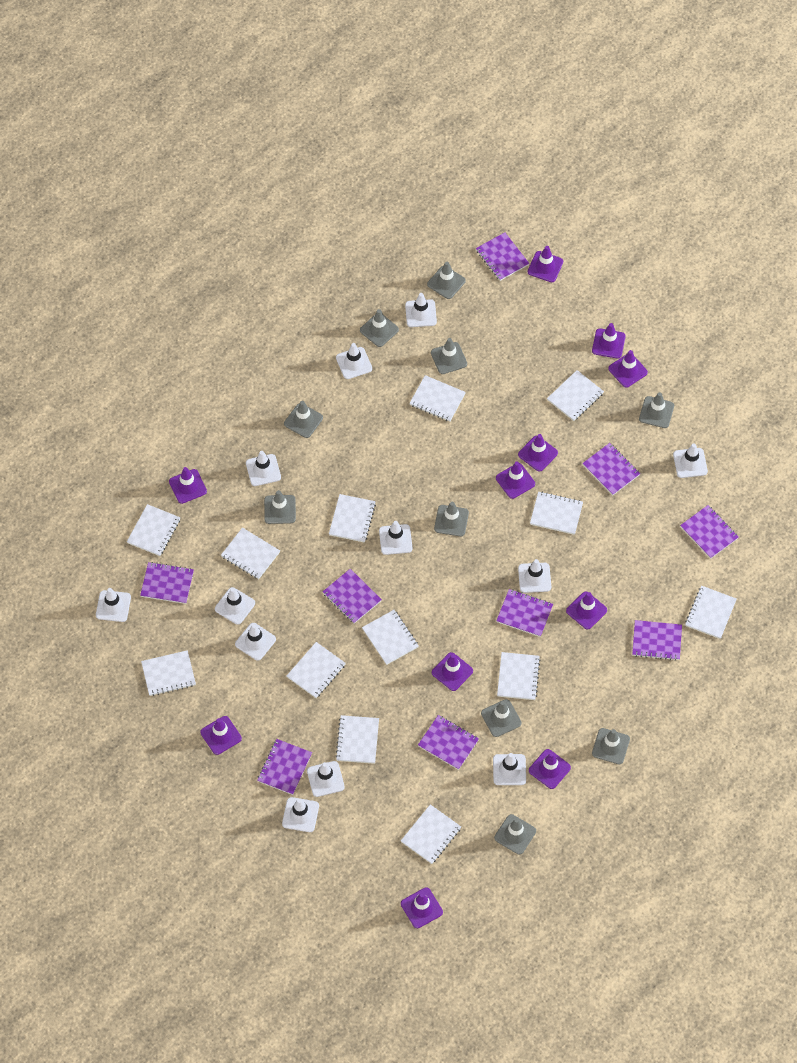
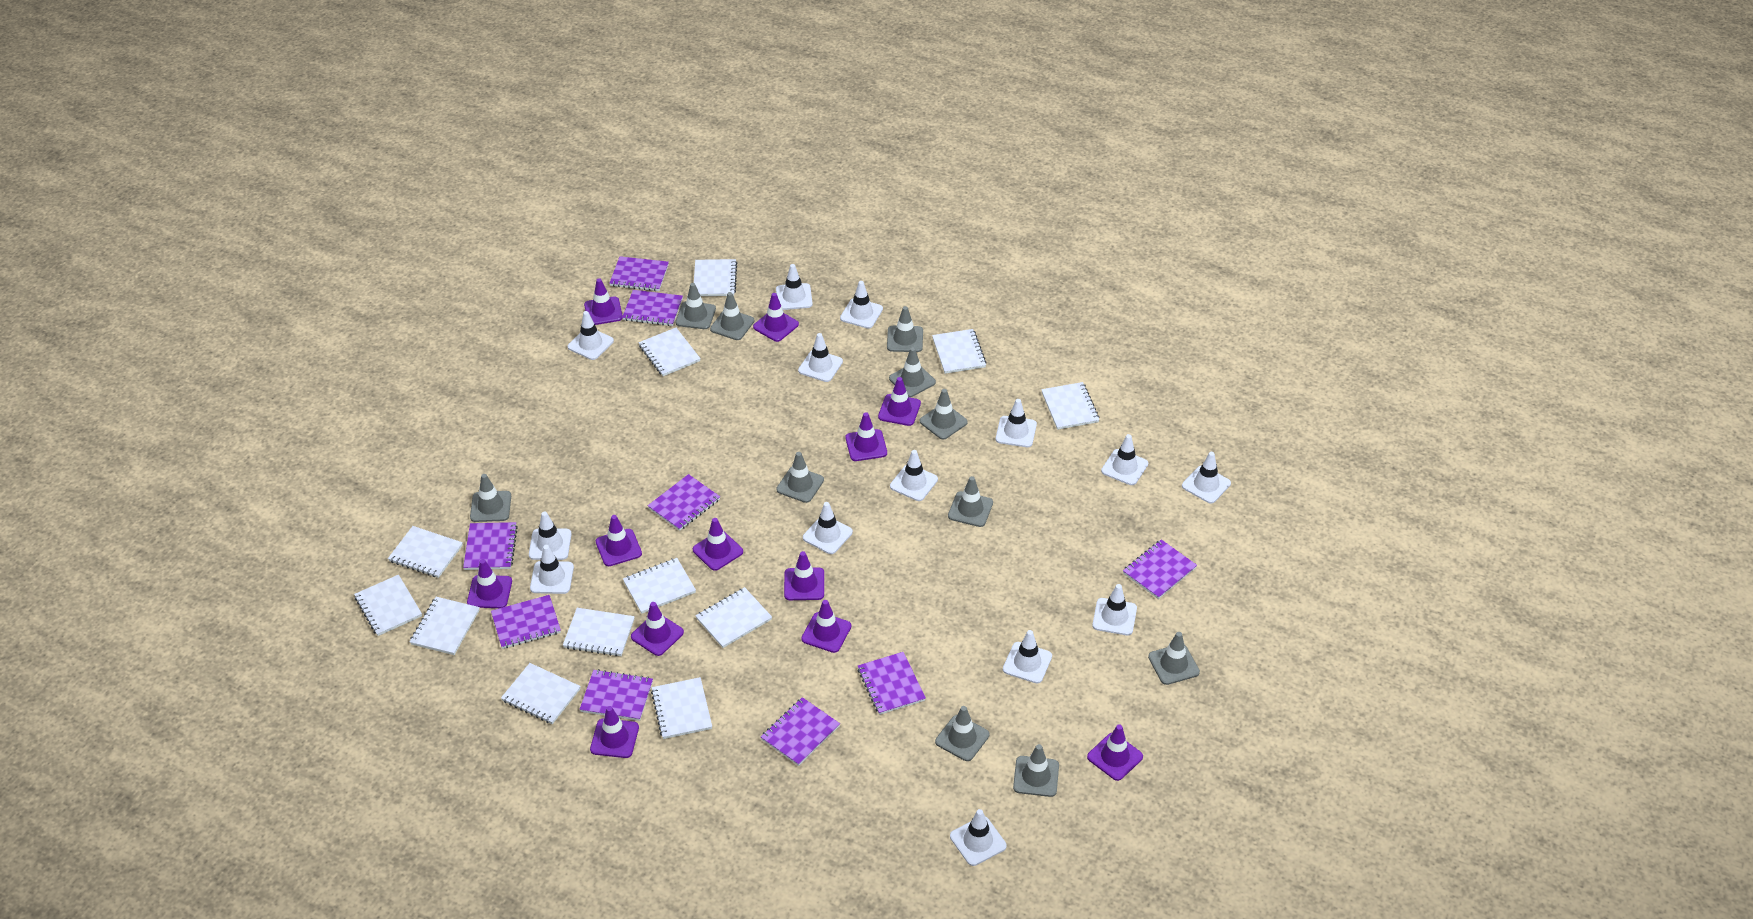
grey traffic cone: [264,490,296,524] [284,401,323,438] [360,309,399,347] [427,262,466,299] [431,338,467,374] [434,502,469,536] [481,699,522,737] [494,814,536,855] [592,728,630,764] [639,392,674,428] = 10 -> [470,474,511,522] [675,283,716,329] [710,292,754,340] [776,452,824,503] [887,306,923,352] [889,347,936,397] [920,389,968,439] [935,706,989,761] [948,476,993,527] [1013,744,1059,797] [1148,632,1200,685] = 11
purple traffic cone: [169,467,207,504] [200,716,242,755] [401,887,443,928] [432,652,473,691] [496,462,535,499] [518,434,558,472] [528,246,563,282] [529,749,571,789] [566,592,607,629] [592,323,626,359] [608,350,648,388] = 11 -> [467,559,512,608] [584,278,623,325] [590,706,639,758] [596,515,642,566] [631,602,684,656] [693,518,743,571] [753,293,799,342] [784,551,824,600] [801,600,851,653] [845,412,887,461] [878,377,921,426] [1087,724,1143,781] = 12
white notebook: [127,504,180,556] [141,650,196,696] [221,528,280,579] [287,642,346,698] [329,494,376,543] [335,715,379,764] [362,610,419,665] [401,804,461,864] [409,375,466,422] [497,652,540,700] [530,491,583,535] [547,370,604,421] [685,586,737,639] = 13 -> [354,575,422,636] [388,526,463,578] [410,597,480,655] [501,663,581,724] [563,608,635,657] [623,558,696,614] [639,328,701,376] [651,677,712,739] [694,259,737,296] [696,587,772,648] [932,329,987,374] [1041,382,1099,430] = 12
white traffic cone: [96,588,131,622] [215,587,255,625] [235,623,276,661] [246,451,281,486] [282,797,319,832] [307,761,345,797] [336,343,372,379] [379,521,412,555] [405,293,437,327] [493,753,526,785] [518,559,551,593] [673,443,708,478] = 12 -> [529,512,572,560] [530,545,574,594] [568,311,614,360] [776,264,813,310] [798,333,843,382] [803,502,853,554] [840,281,883,329] [890,450,938,501] [950,809,1007,866] [996,399,1037,447] [1003,630,1052,683] [1092,584,1137,635] [1101,434,1148,485] [1182,452,1231,503] = 14

